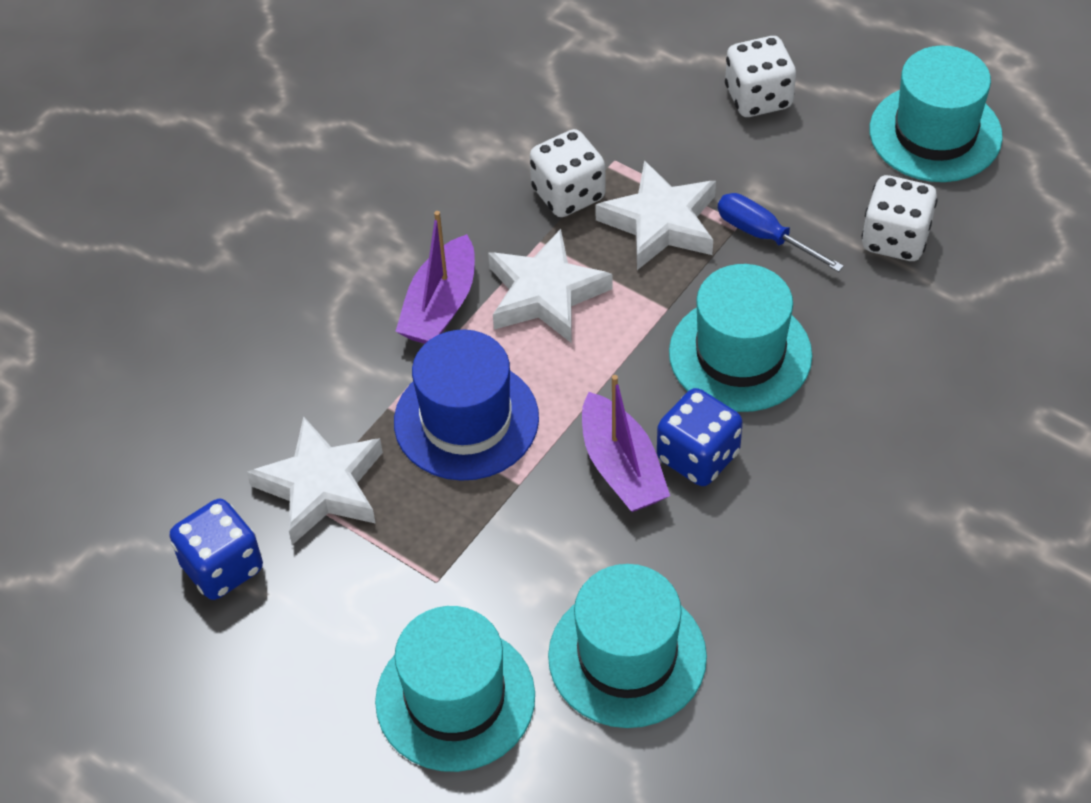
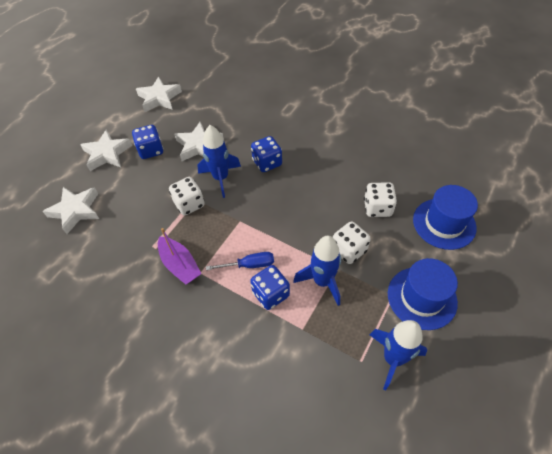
blue dice: [169,499,263,600] [657,388,743,486] = 2 -> [132,125,163,159] [250,265,290,310] [251,136,282,172] = 3
blue hat: [394,330,539,481] = 1 -> [388,258,458,330] [413,185,478,250] = 2
blue rocket: none = 0 -> [197,125,241,198] [293,236,341,306] [369,320,427,390] = 3
purple boat: [395,211,475,344] [582,375,670,512] = 2 -> [158,228,202,285] = 1
turquoise hat: [375,606,535,772] [548,564,707,728] [669,264,812,412] [870,46,1003,182] = 4 -> none = 0
white star: [247,416,383,545] [488,229,612,343] [595,160,716,270] = 3 -> [42,187,99,234] [80,129,132,171] [136,77,182,112] [174,122,224,161] = 4

